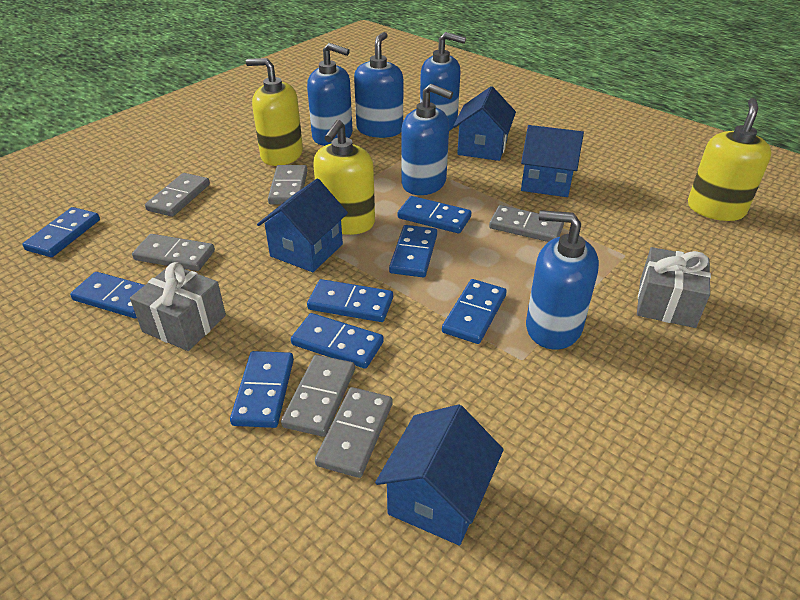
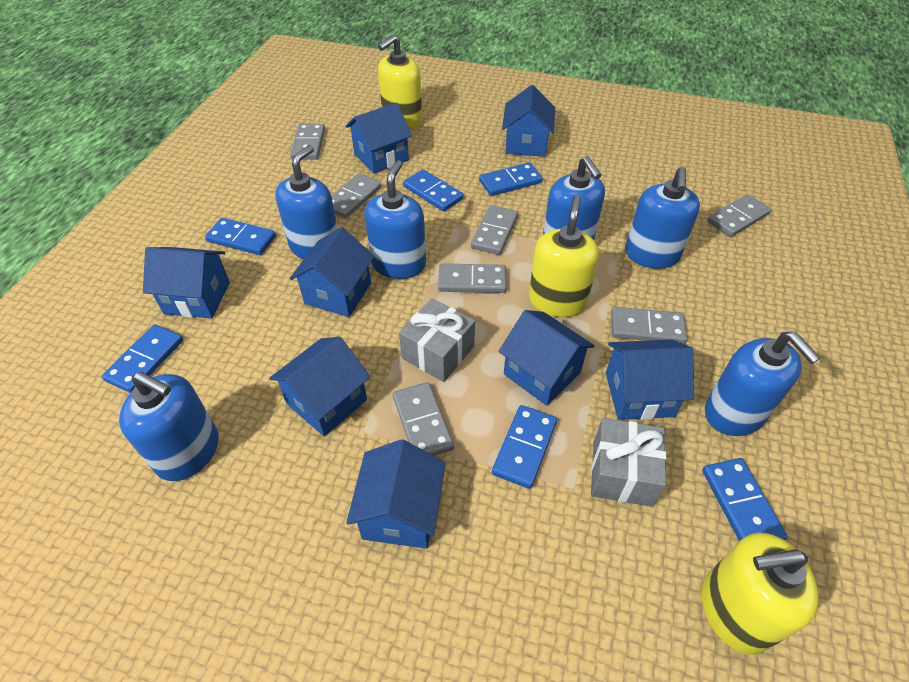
blue domino: [22,207,100,257] [70,272,145,318] [230,351,294,428] [291,313,384,369] [307,279,393,322] [389,225,437,277] [398,196,471,234] [442,279,507,344] = 8 -> [102,324,183,393] [205,218,276,255] [403,169,464,212] [479,162,543,196] [492,405,557,489] [702,458,788,541] = 6
blue house: [257,179,348,272] [375,404,504,546] [453,86,516,161] [521,125,584,197] = 4 -> [143,247,230,318] [269,337,370,436] [290,227,374,317] [346,102,412,174] [346,439,446,549] [499,310,595,406] [502,85,555,157] [606,339,694,420] = 8
blue soap dispenser: [307,43,353,146] [354,32,403,138] [402,84,453,195] [420,32,466,131] [526,210,599,350] = 5 -> [119,372,218,481] [275,145,338,259] [364,160,426,279] [543,156,605,240] [625,167,700,269] [705,332,820,436] = 6
grey domino: [132,234,215,271] [145,173,210,217] [268,165,308,204] [281,355,355,437] [315,387,393,478] [489,205,564,242] = 6 -> [290,124,325,160] [331,173,382,218] [393,382,454,456] [438,263,507,293] [471,205,518,255] [611,307,687,344] [707,194,771,237] = 7

